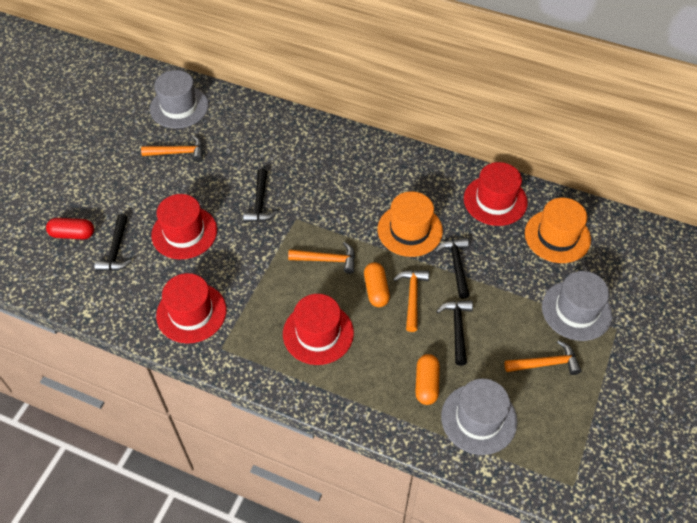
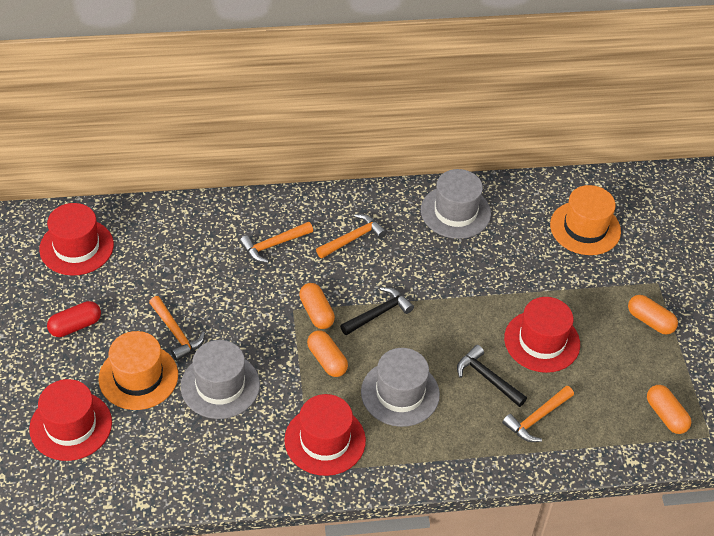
black hammer: [94,214,132,271] [243,169,278,222] [435,238,470,299] [436,300,473,366] = 4 -> [340,287,414,335] [457,345,527,407] = 2
orange capsule: [364,262,390,307] [415,354,440,405] = 2 -> [299,283,335,329] [307,330,348,377] [628,295,678,335] [647,385,691,434] = 4

